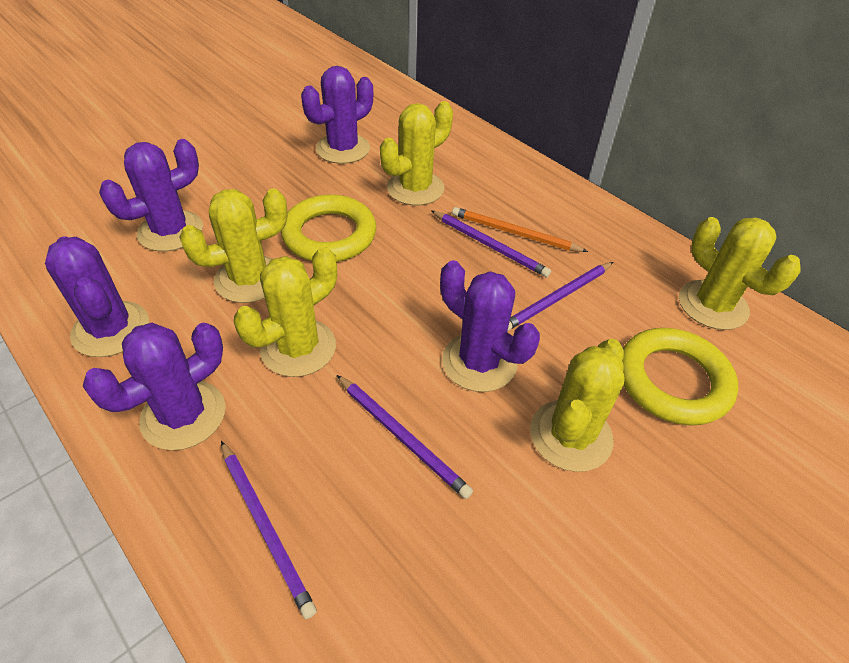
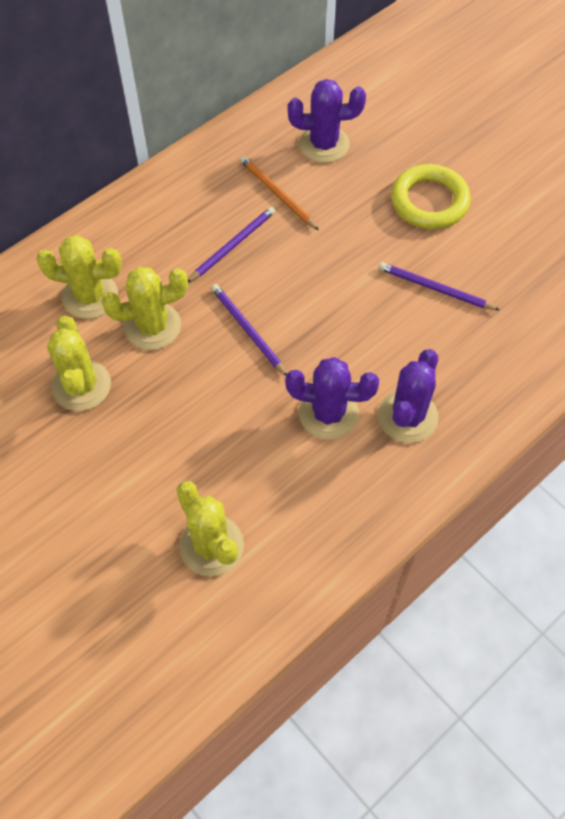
purple cactus: [45,236,149,357] [83,323,226,450] [99,139,203,252] [301,66,373,164] [440,260,540,392] = 5 -> [285,357,379,440] [288,79,366,163] [378,349,438,443] = 3
purple pencil: [221,441,317,619] [337,375,473,499] [431,210,551,277] [508,262,613,331] = 4 -> [188,207,275,282] [211,284,287,376] [379,262,500,310] = 3
yellow cactus: [179,189,288,303] [234,247,337,377] [380,101,453,206] [530,339,624,472] [679,217,801,330] = 5 -> [36,235,122,319] [47,316,111,411] [101,267,188,350] [177,481,244,576] = 4
yellow ring: [281,195,376,262] [622,328,738,425] = 2 -> [391,164,471,229] = 1

